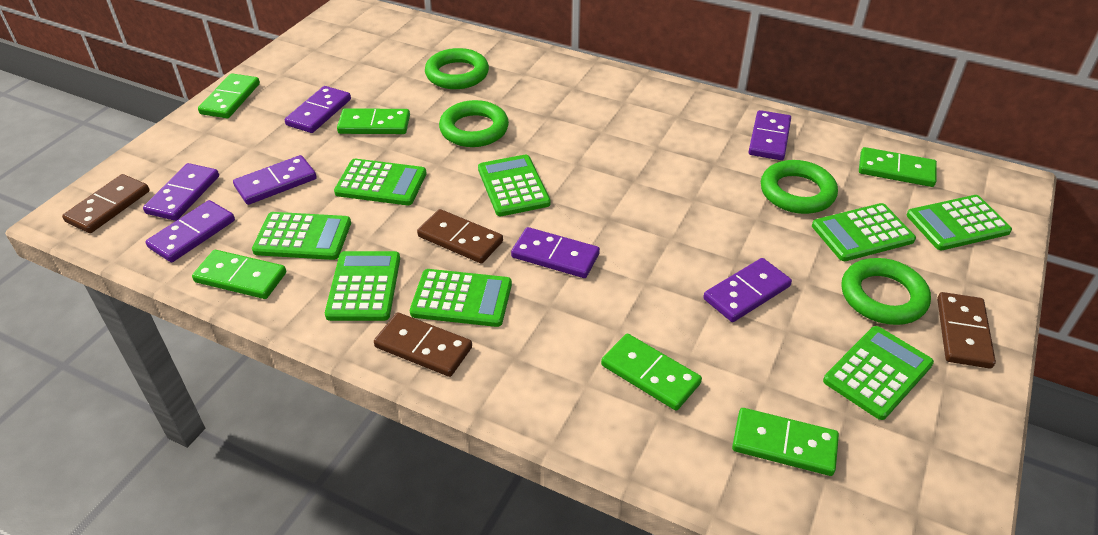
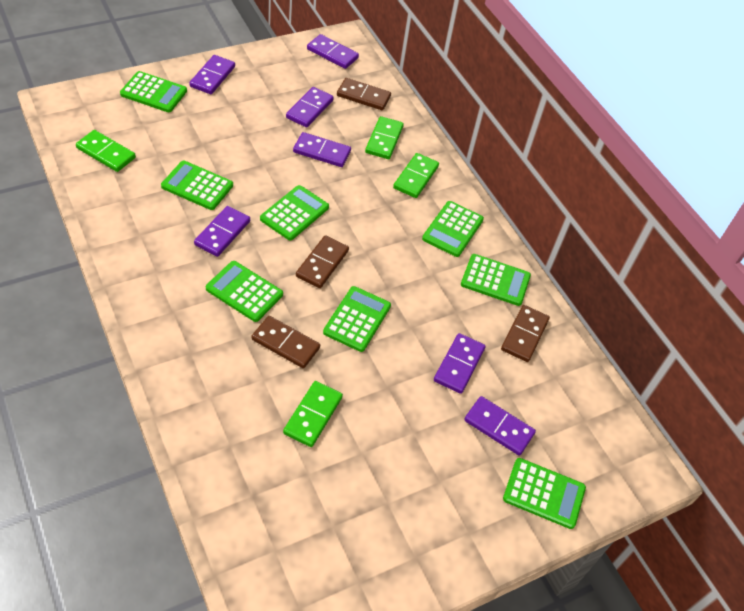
green domino: [192,250,286,299] [198,73,260,118] [337,108,410,134] [601,334,702,411] [732,408,839,476] [859,147,937,187] = 6 -> [76,130,136,172] [283,381,343,447] [365,116,404,159] [393,153,439,198] = 4
green ring: [425,48,489,89] [439,100,509,147] [761,160,838,214] [841,258,931,325] = 4 -> none = 0

